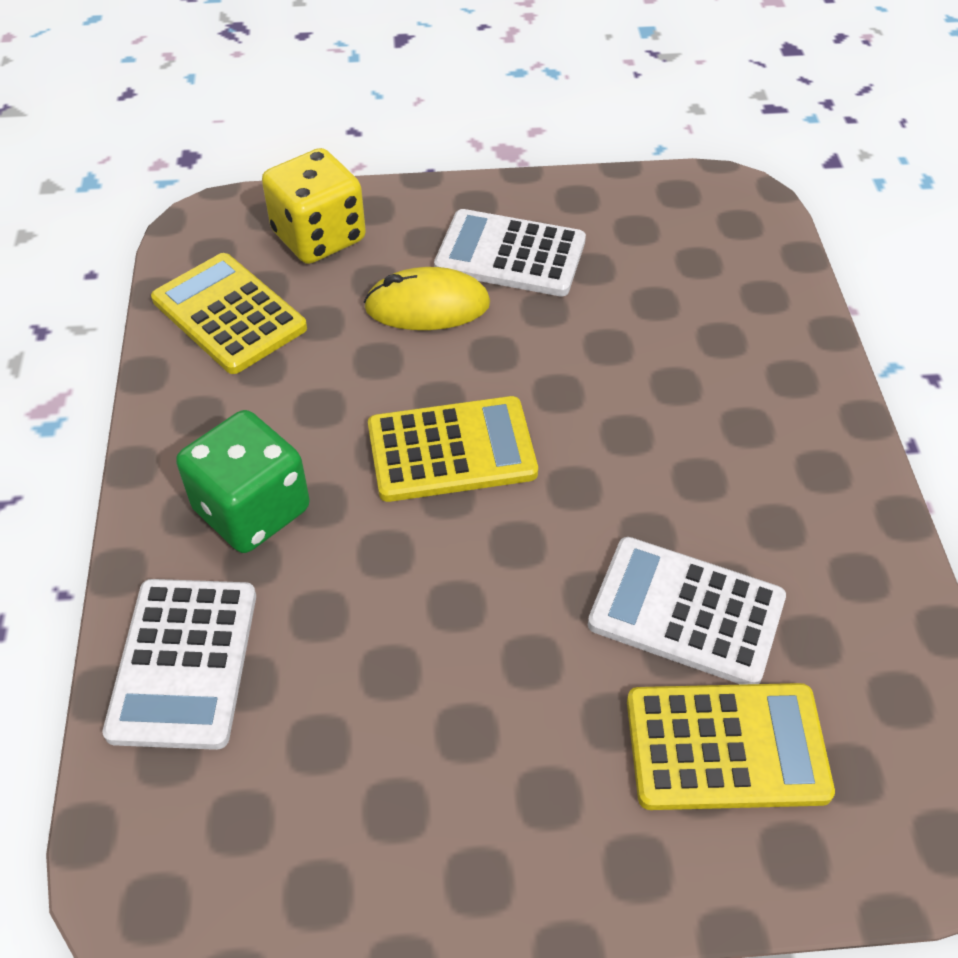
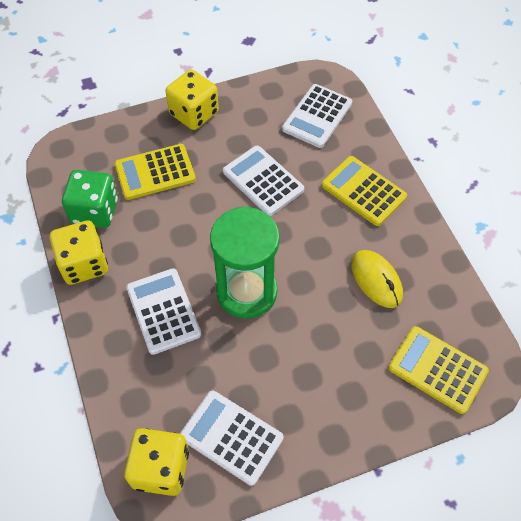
green hourglass: none = 0 -> [210,206,280,319] = 1
white calculator: [102,579,256,750] [434,209,586,296] [588,537,786,685] = 3 -> [126,268,202,355] [180,391,283,486] [223,146,304,216] [282,84,352,148] = 4
yellow dice: [262,148,366,264] = 1 -> [50,220,108,285] [124,428,189,496] [165,69,219,130] = 3

